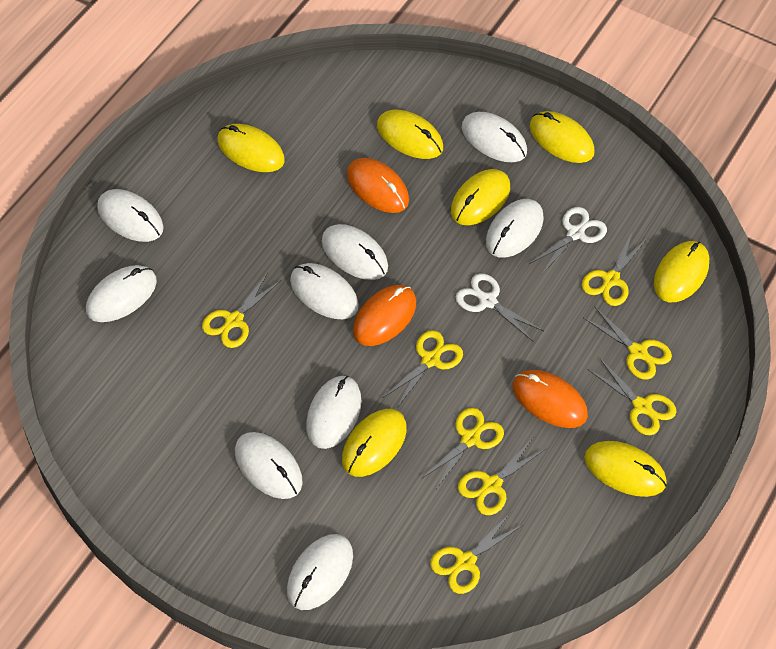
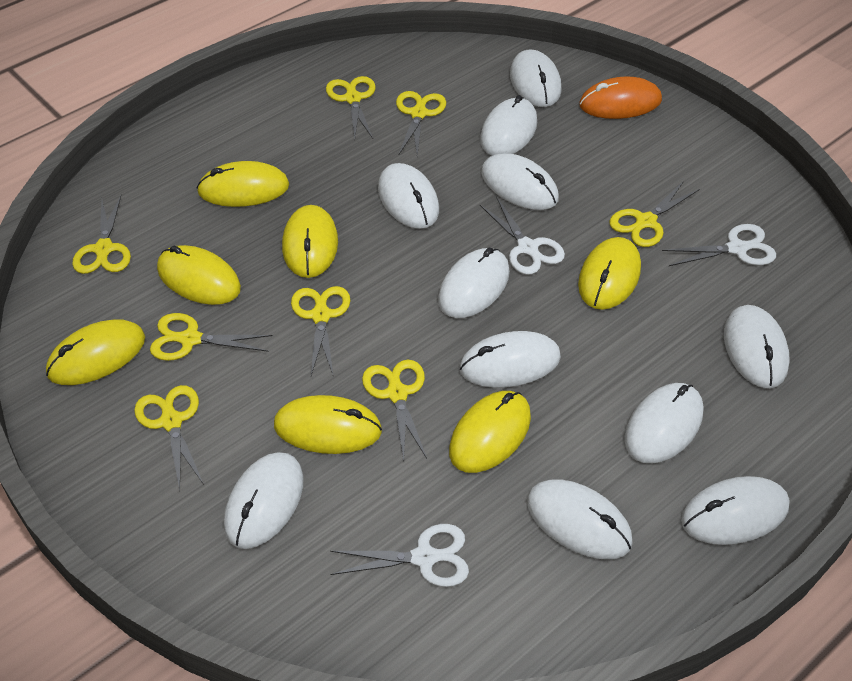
orange mouse: [347,158,409,213] [353,285,416,346] [513,370,588,428] = 3 -> [579,77,662,119] = 1
white mouse: [86,265,157,322] [97,189,164,242] [235,432,303,499] [287,534,353,610] [290,263,359,319] [306,376,362,449] [322,224,388,280] [462,112,527,162] [486,199,544,258] = 9 -> [224,452,304,549] [378,163,439,229] [438,248,510,318] [460,331,561,388] [480,95,537,156] [481,153,559,210] [510,50,562,107] [527,479,633,559] [624,383,704,463] [681,476,789,545] [724,305,790,388] = 11
white scissors: [456,273,544,341] [529,207,607,274] = 2 -> [330,524,469,587] [480,198,565,275] [662,224,776,266] = 3

